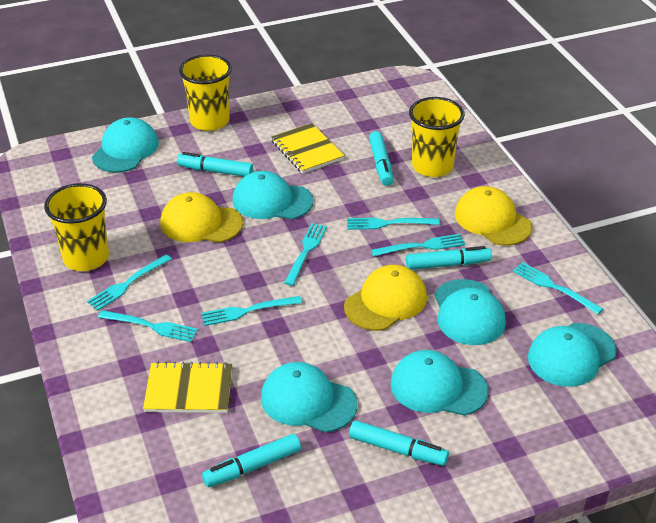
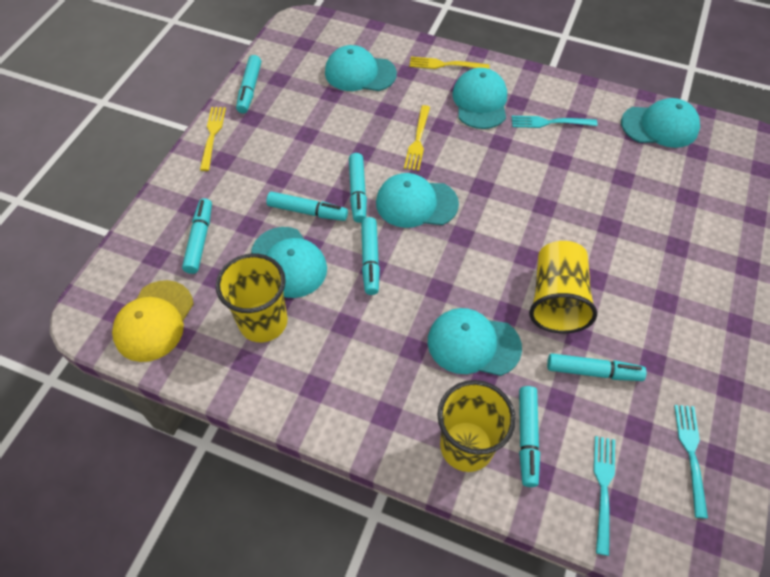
turquoise fork: [87,254,172,311] [98,310,198,342] [201,296,302,326] [284,223,327,286] [347,218,440,230] [371,234,465,257] [513,262,603,314] = 7 -> [512,116,597,128] [594,436,615,556] [674,405,708,519] = 3
turquoise marker: [177,152,253,177] [202,434,301,487] [349,420,449,466] [369,131,393,186] [406,246,492,270] = 5 -> [182,198,212,274] [236,55,261,113] [266,192,348,221] [349,153,367,223] [361,217,380,295] [519,386,540,487] [547,353,647,381] = 7
yellow cap: [160,192,243,243] [344,265,427,331] [455,186,532,246] = 3 -> [112,280,194,362] = 1
yellow fork: none = 0 -> [200,107,226,171] [404,105,430,171] [410,57,490,69] = 3
yellow notebook: [143,361,232,413] [271,123,344,174] = 2 -> none = 0

